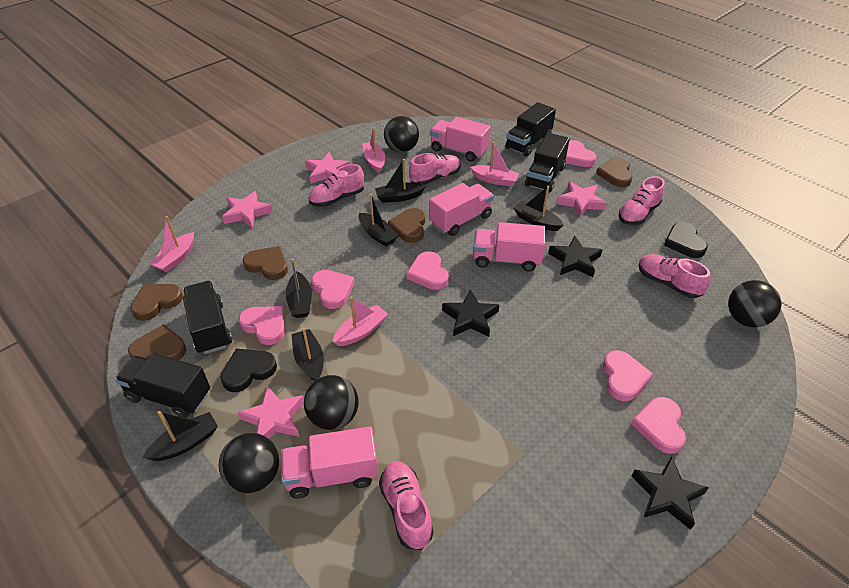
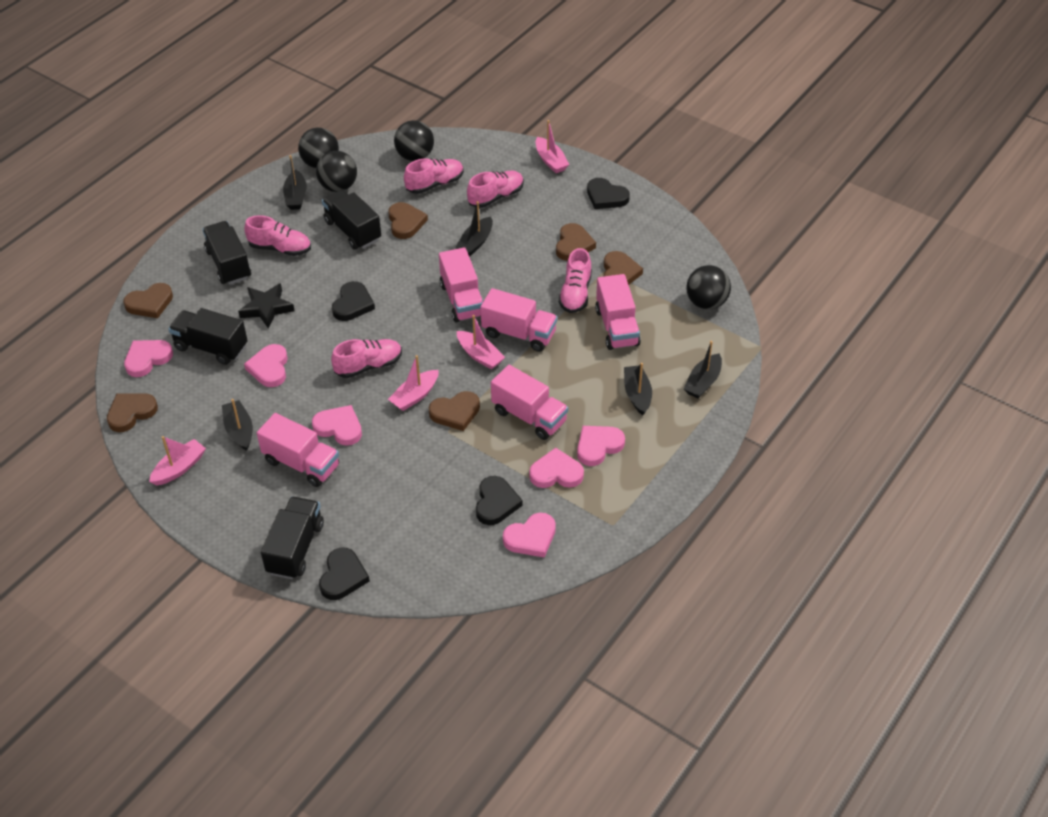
black boat: [142,411,218,461] [285,258,312,318] [292,328,324,381] [359,194,399,246] [375,159,426,203] [514,186,563,231] = 6 -> [222,399,253,451] [283,155,307,210] [455,201,493,256] [624,363,652,415] [684,341,722,398] = 5
black heart: [221,349,277,392] [664,222,708,258] = 2 -> [319,548,370,600] [332,281,375,321] [476,476,523,525] [587,178,630,209] = 4
black star: [442,289,499,337] [548,236,602,277] [632,456,709,530] = 3 -> [238,283,295,329] = 1
brown heart: [128,324,186,360] [130,284,183,321] [243,246,288,280] [388,208,425,243] [596,158,633,187] = 5 -> [107,393,158,432] [123,283,173,318] [388,202,428,239] [429,391,480,431] [556,223,596,261] [604,251,643,285] = 6
pink star: [222,191,273,228] [238,385,304,439] [305,152,350,184] [557,181,607,218] = 4 -> none = 0
pink truck: [281,426,378,499] [429,183,494,236] [430,117,491,162] [473,222,545,272] = 4 -> [257,413,339,487] [439,247,483,323] [480,288,558,352] [491,365,568,440] [595,274,641,350] = 5

